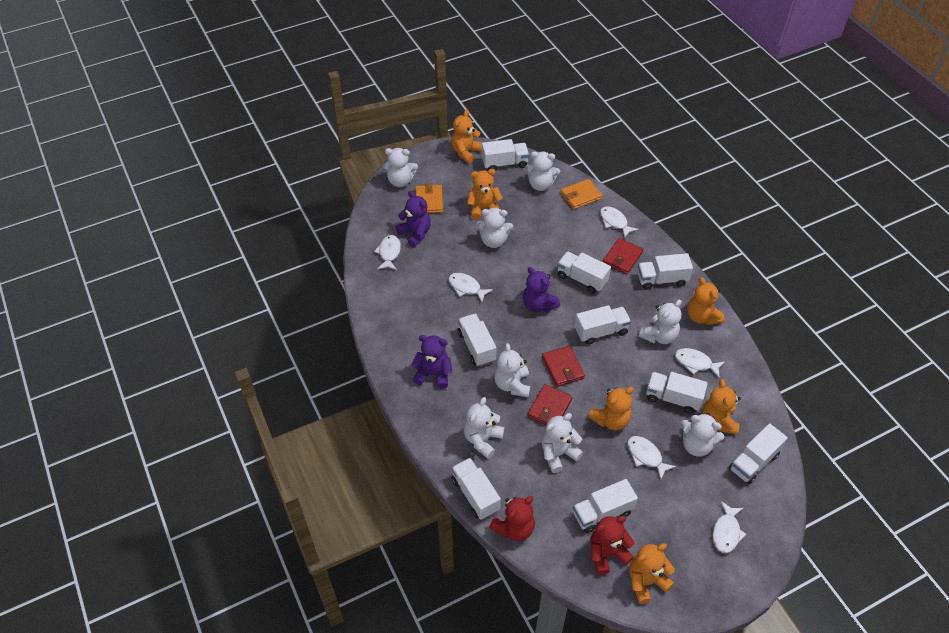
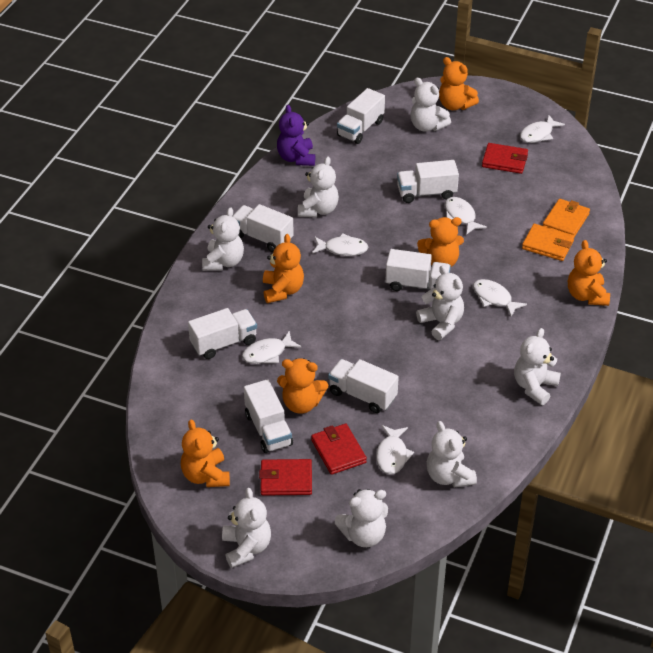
purple teddy bear: [396,191,431,247] [411,335,452,389] [523,267,560,312] = 3 -> [277,105,315,166] = 1
red teddy bear: [489,496,535,541] [590,516,635,575] = 2 -> none = 0
white truck: [451,458,501,520] [457,313,496,366] [482,139,529,171] [557,252,611,293] [573,479,638,533] [575,305,631,345] [637,253,693,290] [646,372,708,413] [729,423,788,484] = 9 -> [188,308,257,359] [232,204,294,252] [244,379,293,453] [328,359,399,413] [337,88,385,144] [385,249,451,291] [397,160,459,203] = 7

